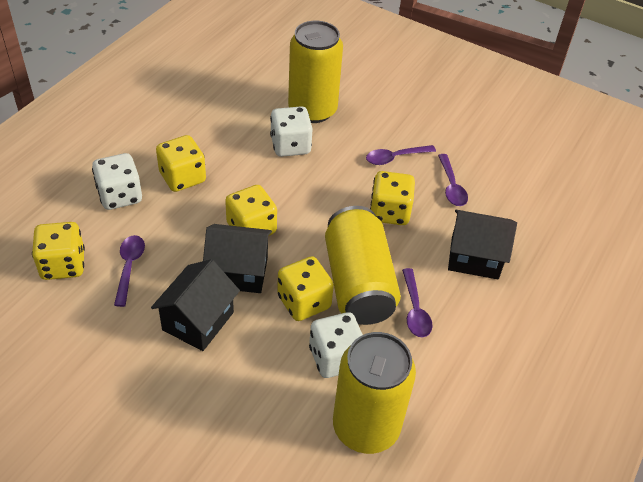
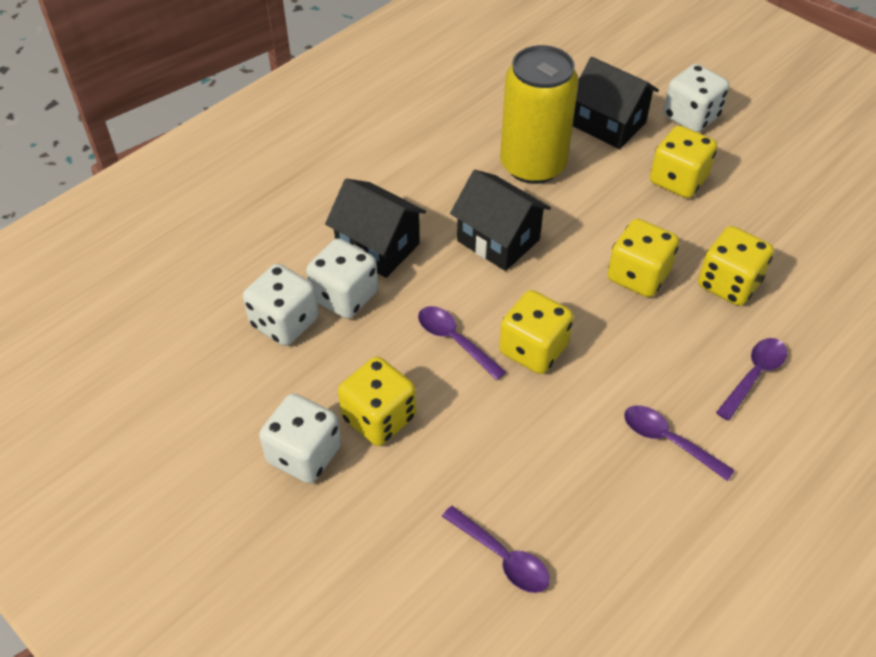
white dice: [92,153,142,210] [270,106,313,157] [309,312,363,378] = 3 -> [243,264,319,346] [259,394,341,484] [306,238,378,319] [663,64,729,132] = 4
yellow can: [288,21,343,123] [325,206,401,325] [333,332,416,454] = 3 -> [500,45,579,184] = 1

